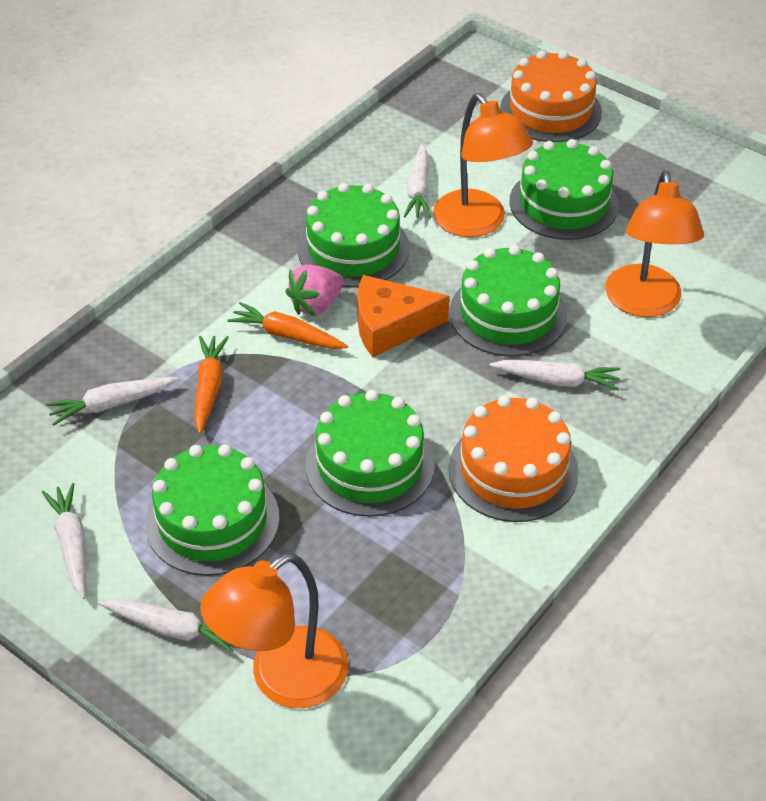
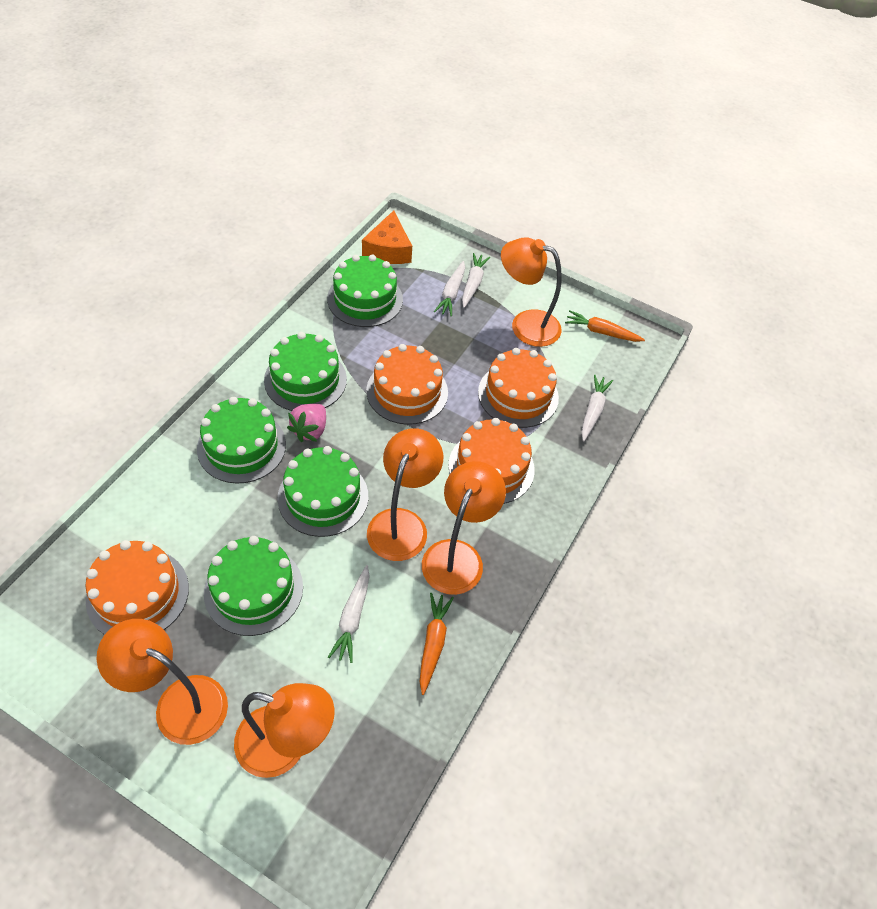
orange cake: [449,395,579,522] [500,51,602,142] = 2 -> [86,540,189,635] [366,344,448,425] [448,418,535,504] [478,348,559,428] = 4
orange lamp: [200,553,348,708] [433,93,533,237] [605,170,704,317] = 3 -> [96,619,228,745] [234,683,335,778] [367,428,443,561] [422,461,506,595] [501,237,562,347] = 5
white carrot: [42,483,86,599] [46,377,178,426] [97,599,234,653] [404,144,431,218] [489,360,620,390] = 5 -> [328,565,370,663] [434,261,465,317] [462,253,490,308] [581,374,613,442] = 4

